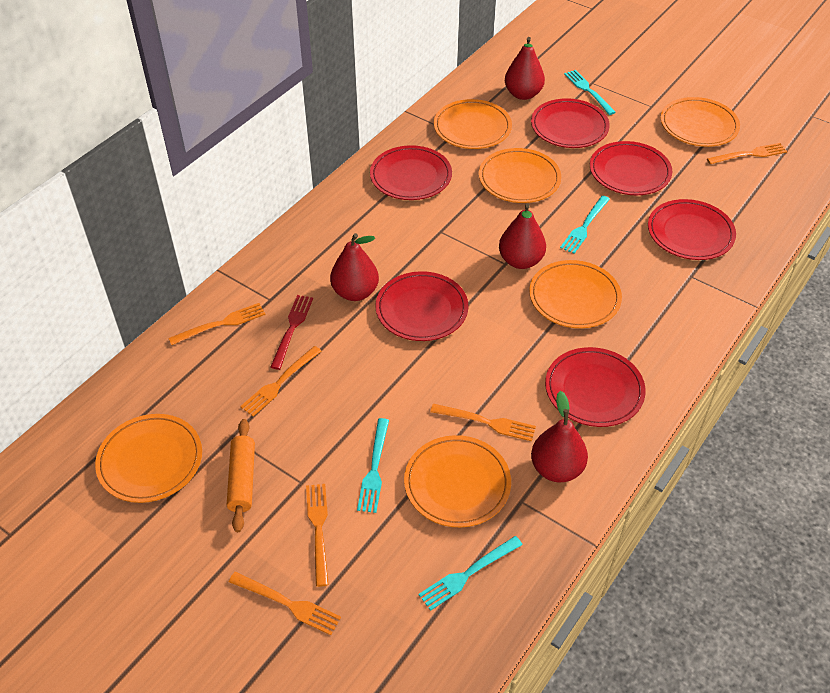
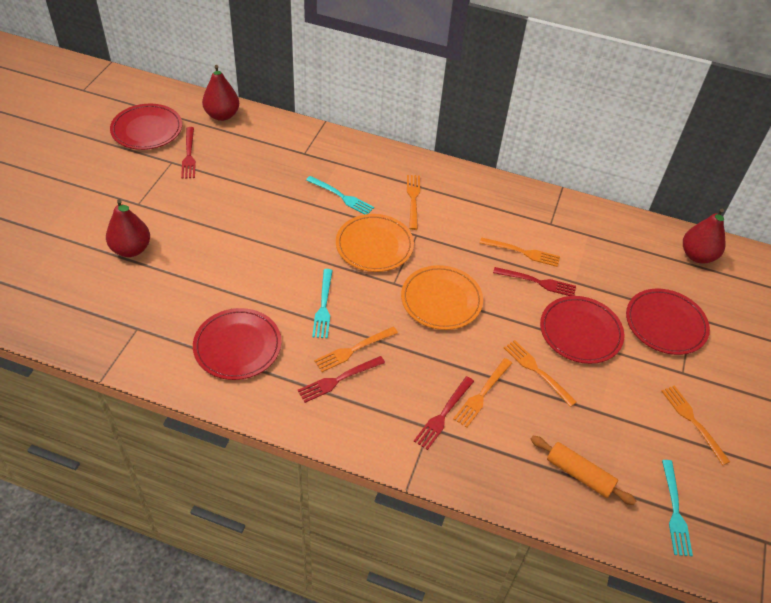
orange plate: [95,414,202,503] [404,435,511,527] [434,99,512,149] [479,148,561,203] [529,260,622,328] [661,97,740,147] = 6 -> [336,214,414,272] [401,265,483,330] = 2
red fork: [270,295,313,370] = 1 -> [181,127,196,179] [298,356,385,403] [414,376,474,450] [493,267,576,296] = 4
red pear: [330,233,379,301] [499,203,546,269] [505,37,545,100] [531,391,588,482] = 4 -> [106,199,150,257] [202,65,239,121] [683,209,726,264] = 3
red plate: [370,145,452,200] [375,271,468,341] [531,98,610,148] [545,347,646,427] [590,141,672,195] [648,199,736,260] = 6 -> [110,104,182,150] [193,308,282,380] [540,296,624,364] [626,288,710,355] = 4
turquoise fork: [357,418,389,513] [419,536,522,611] [560,196,610,254] [564,70,616,115] = 4 -> [306,176,374,215] [312,269,333,338] [662,460,693,556] = 3

